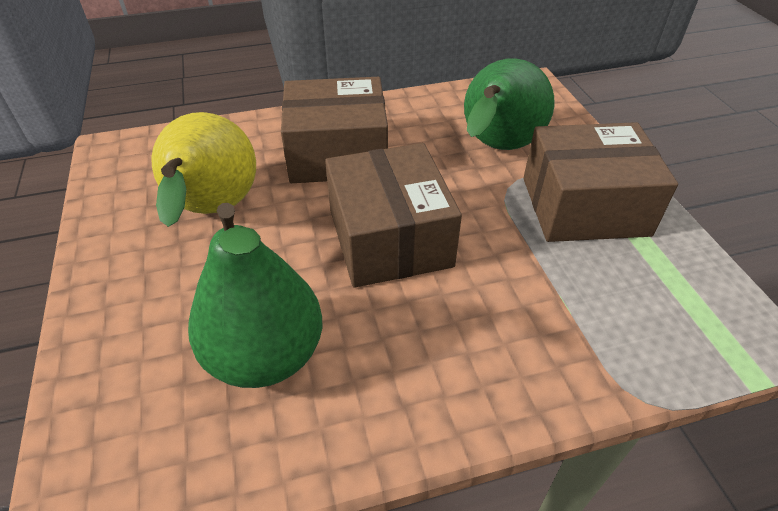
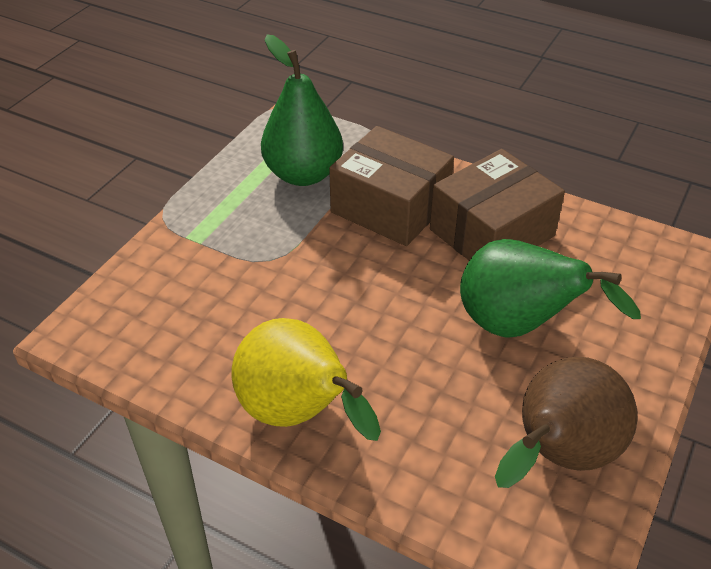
brown box: [281,77,388,183] [325,143,462,288] [523,122,678,242] = 3 -> [329,126,454,246] [430,149,565,261] = 2
brown pear: none = 0 -> [495,357,638,488] = 1

